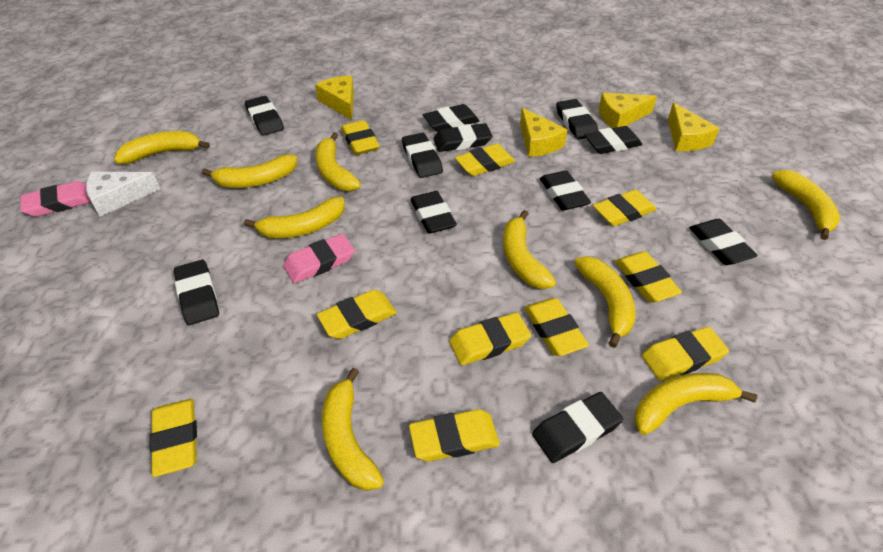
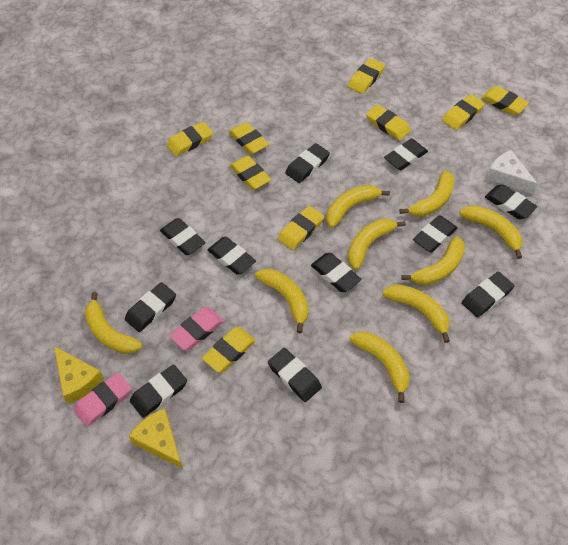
yellow cheese: [315,75,354,120] [520,107,567,157] [599,93,657,128] [668,103,719,151] = 4 -> [54,346,104,404] [129,408,183,469] = 2
yellow eraser: [150,399,197,477] [317,290,397,339] [341,120,380,155] [409,409,500,462] [449,313,531,365] [455,144,515,176] [524,298,589,356] [593,189,656,226] [615,251,682,302] [642,327,729,381] = 10 -> [167,122,213,156] [202,327,256,373] [229,122,269,154] [230,155,271,190] [278,206,324,250] [348,58,385,94] [366,104,411,141] [442,94,485,130] [481,86,529,115] = 9

